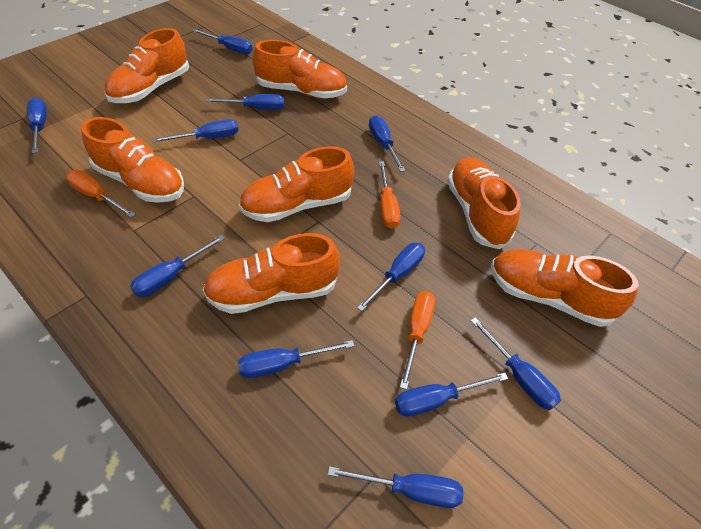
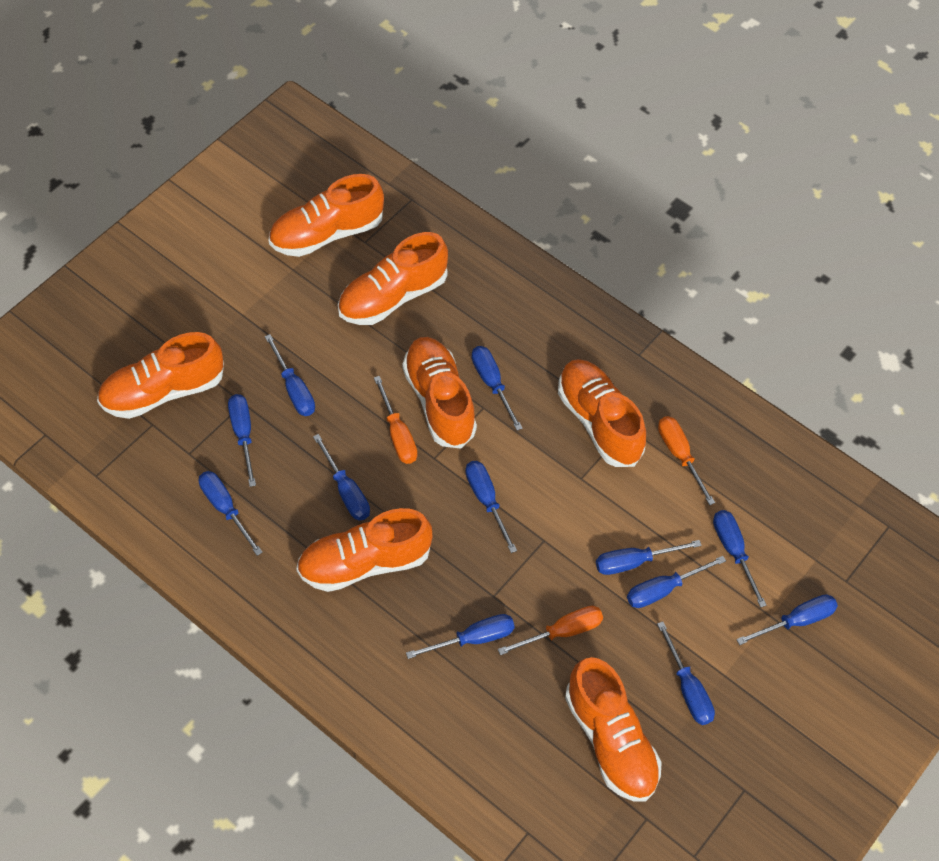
blue screwdriver: [27,98,47,153] [130,235,225,297] [153,119,239,142] [192,29,252,54] [205,94,284,110] [238,340,354,378] [328,466,464,508] [357,243,425,311] [369,115,406,172] [395,373,508,417] [471,317,561,410] = 11 -> [199,471,263,556] [228,394,256,487] [265,334,315,416] [313,434,370,521] [406,614,515,659] [465,461,517,553] [472,346,523,430] [596,540,702,575] [627,556,726,608] [657,622,715,725] [713,510,767,608] [736,594,838,645] = 12

